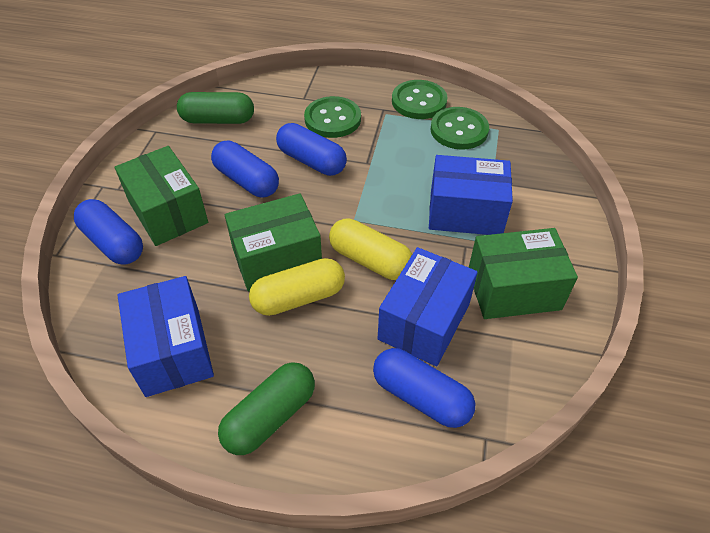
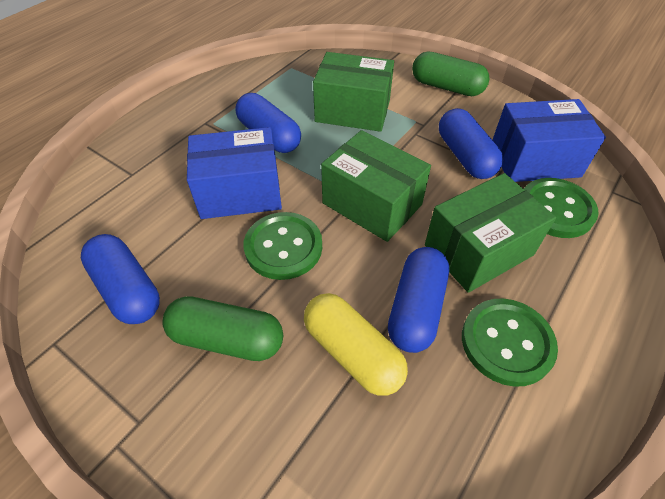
blue box: [117,276,214,397] [378,247,478,366] [429,155,513,235] = 3 -> [187,127,282,219] [493,99,606,182] = 2
yellow capsule: [249,258,345,316] [329,218,412,280] = 2 -> [304,293,408,396] = 1

